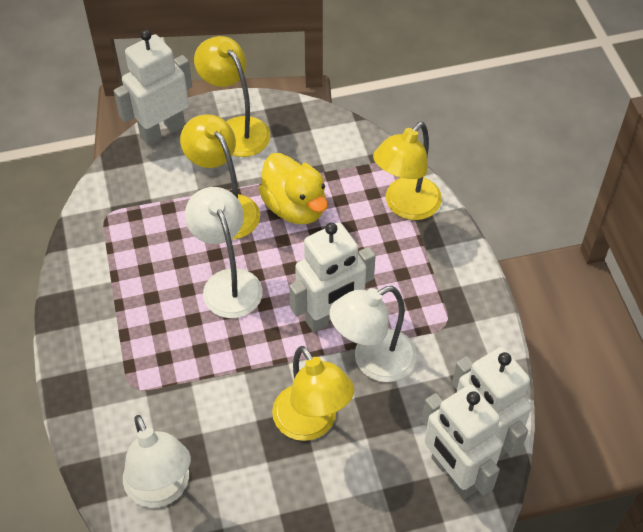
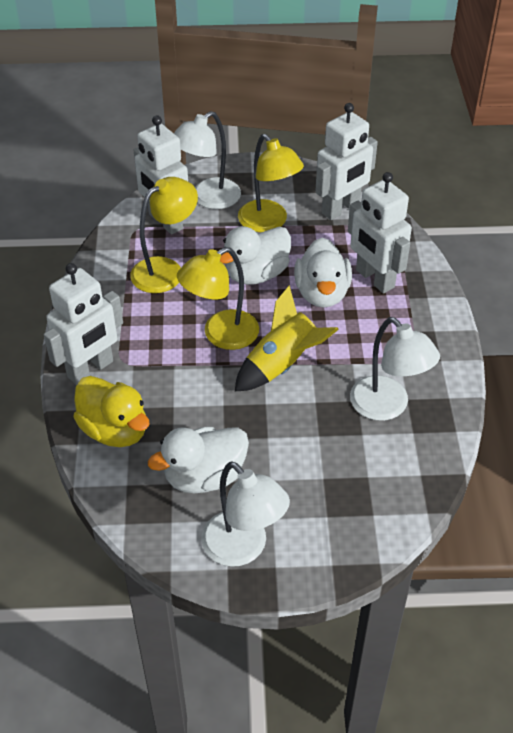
white duck: none = 0 -> [148,427,249,493] [220,226,291,285] [294,237,352,308] = 3
yellow lamp: [180,114,260,239] [194,36,270,157] [272,346,354,441] [373,122,442,220] = 4 -> [130,177,198,293] [177,247,259,350] [238,134,304,232] = 3
yellow rocket: none = 0 -> [235,285,339,391] = 1

